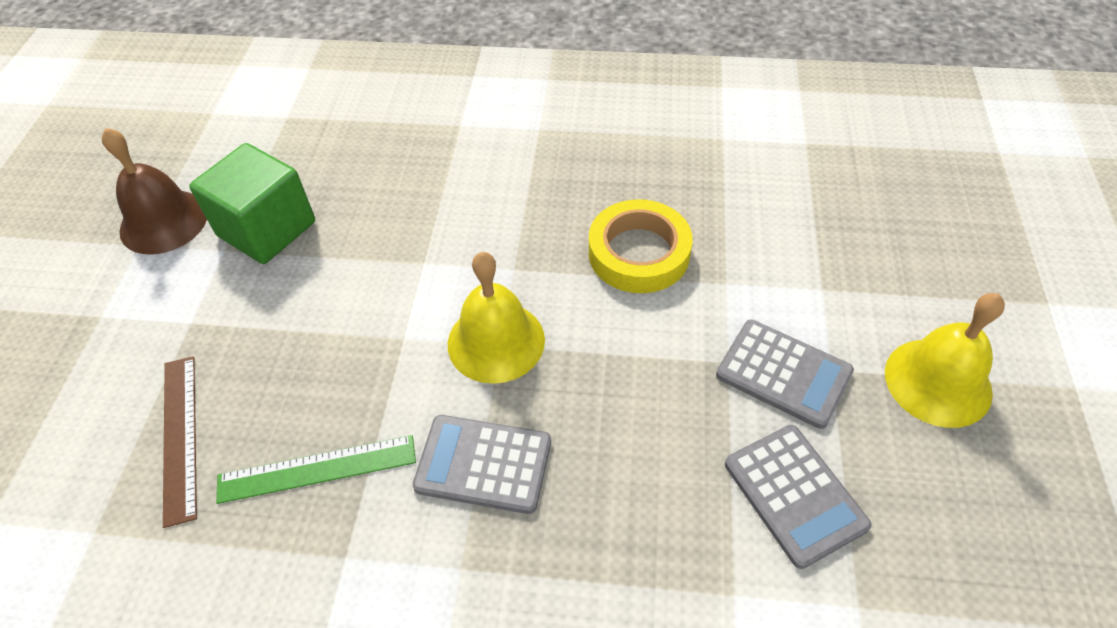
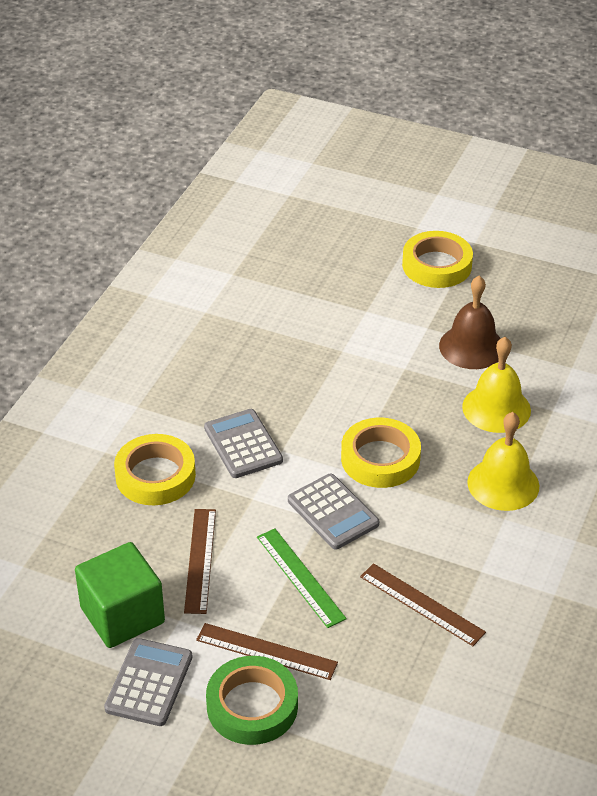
brown ruler: [163,356,197,528] = 1 -> [184,509,216,614] [196,623,338,680] [360,563,486,646] = 3
green tape: none = 0 -> [206,656,298,745] = 1
yellow tape: [589,199,693,293] = 1 -> [114,434,196,505] [341,418,421,488] [402,231,473,288] = 3

